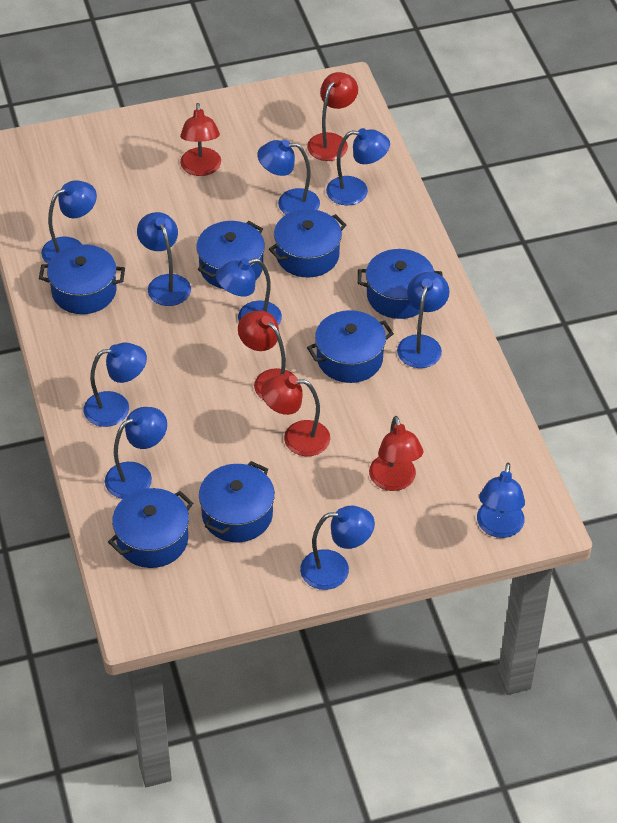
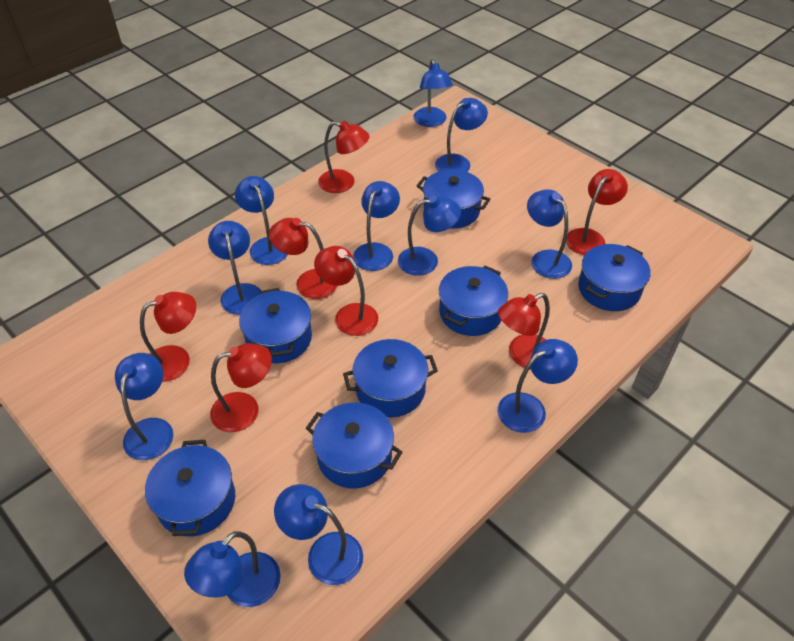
blue lamp: [41,180,97,264] [84,343,147,427] [105,407,167,499] [137,212,191,306] [216,258,282,325] [257,140,320,214] [300,506,375,590] [326,128,390,205] [397,272,450,368] [477,463,525,538] = 10 -> [115,353,173,460] [184,531,281,607] [208,221,261,315] [235,176,288,265] [274,484,363,585] [353,181,400,271] [398,196,461,276] [413,59,453,127] [435,98,488,172] [498,339,578,433] [527,189,572,279] = 11
red lamp: [180,103,221,176] [238,311,296,400] [261,374,330,456] [307,72,358,161] [369,416,424,491] = 5 -> [140,292,196,382] [210,343,272,432] [269,218,337,299] [314,246,378,336] [318,121,369,193] [498,293,550,369] [566,169,628,255] = 7

